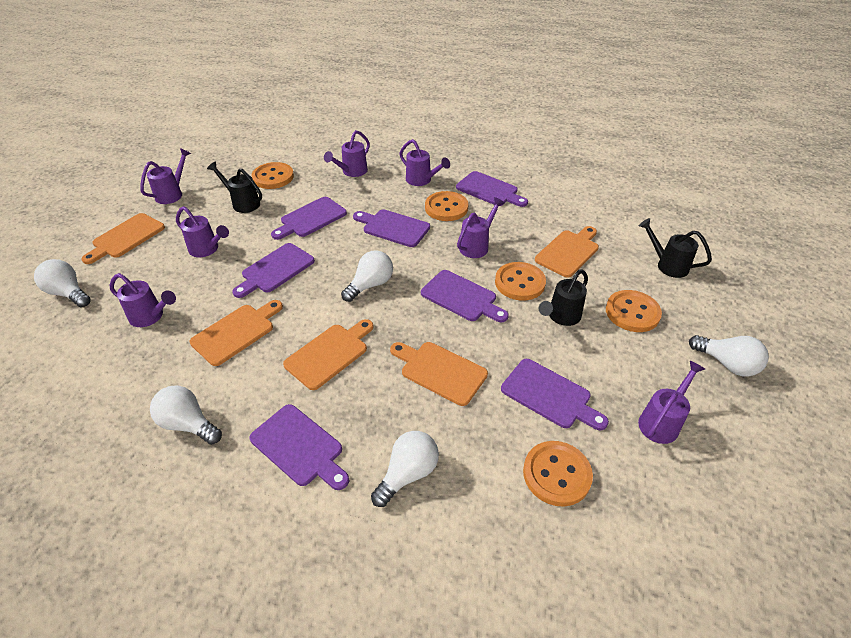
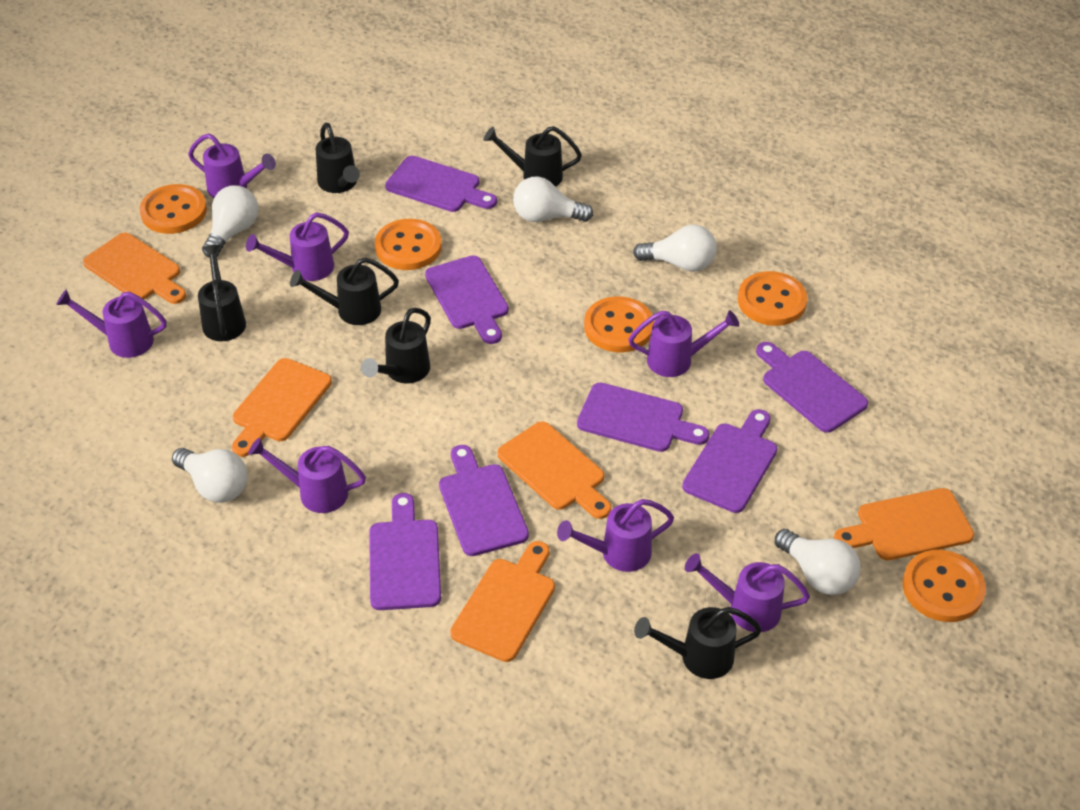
black watering can: [207,161,262,213] [539,270,588,326] [639,218,712,278] = 3 -> [198,245,246,341] [290,257,399,325] [316,123,360,193] [361,308,431,383] [483,126,582,187] [634,607,762,679] = 6

